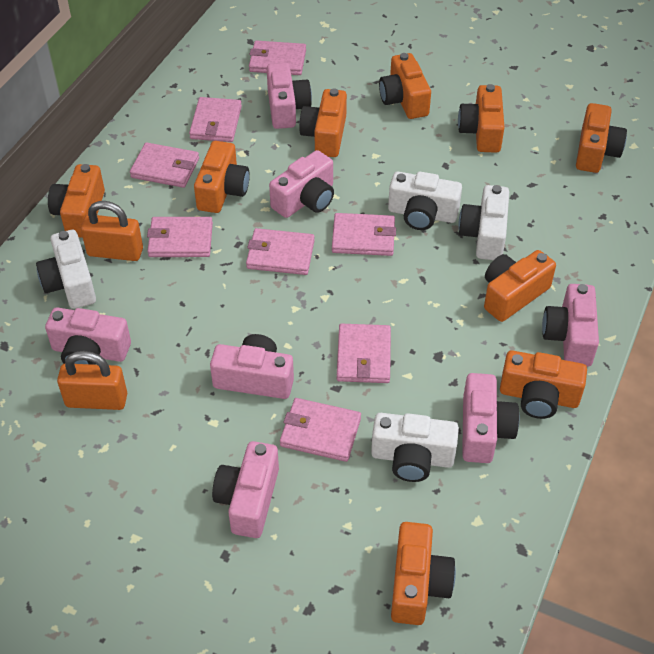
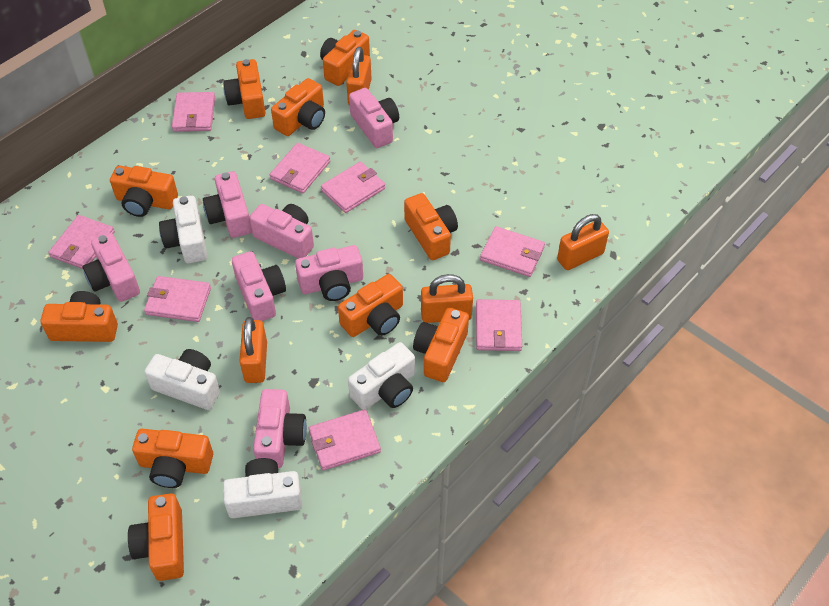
orange camera: [48,164,105,238] [194,141,250,213] [299,88,347,157] [379,53,431,119] [391,522,456,625] [458,84,505,153] [484,250,556,322] [500,350,587,419] [576,103,627,173] = 9 -> [41,291,118,342] [110,166,178,217] [128,494,184,581] [132,429,213,488] [223,59,266,119] [271,78,325,136] [320,30,370,86] [338,274,403,337] [404,193,458,260] [413,307,469,382] = 10
orange padlock: [57,351,127,410] [81,201,143,261] = 2 -> [239,317,267,383] [346,47,372,105] [421,274,473,323] [557,214,609,270] = 4

